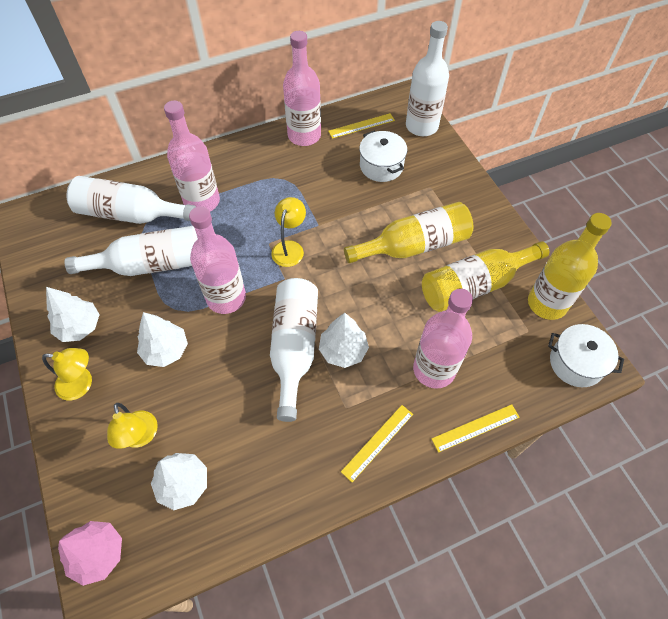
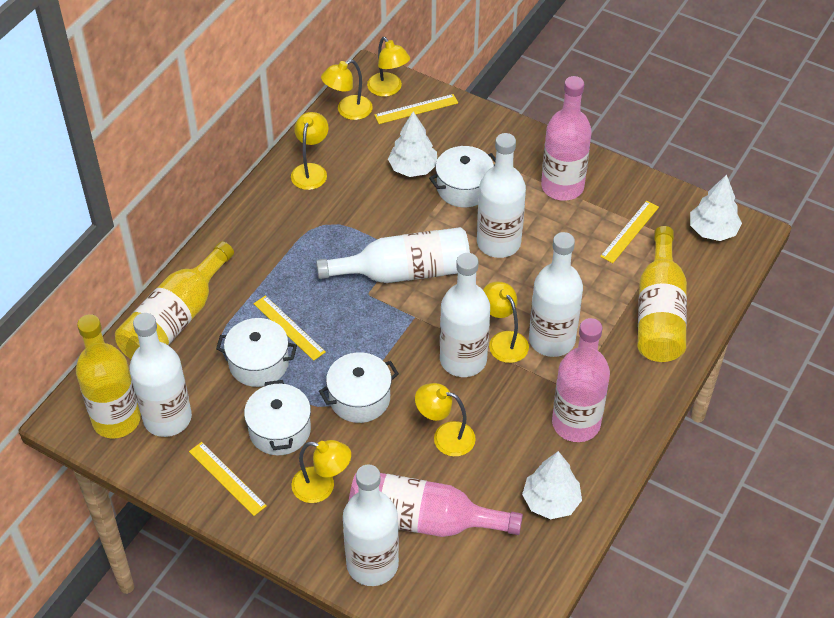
pink bottle: [164,101,220,212] [189,206,246,314] [283,31,321,146] [413,289,473,389] = 4 -> [349,473,523,537] [541,76,592,201] [552,318,610,442] = 3
pink tree: [58,521,122,586] = 1 -> none = 0
white bottle: [64,226,198,276] [66,176,196,224] [270,278,318,422] [406,21,449,136] = 4 -> [129,313,192,437] [316,227,470,283] [343,464,399,586] [440,253,490,377] [477,133,526,258] [529,232,583,357] = 6
white pot: [359,131,407,182] [548,324,624,387] = 2 -> [216,318,297,387] [244,380,311,455] [319,352,399,423] [429,146,496,207] = 4
white tree: [46,287,100,342] [137,312,188,367] [151,453,207,510] [319,313,369,368] = 4 -> [388,112,437,177] [522,451,582,519] [690,174,742,241] = 3
yellow lamp: [42,348,92,400] [107,403,158,449] [271,197,306,267] = 3 -> [291,112,329,190] [291,440,351,503] [321,59,373,120] [367,37,410,97] [415,383,476,457] [483,281,529,363] = 6
yellow ruler: [328,113,395,139] [341,405,413,482] [432,404,520,453] = 3 -> [189,442,267,516] [253,296,326,361] [374,94,458,124] [600,201,659,263] = 4

